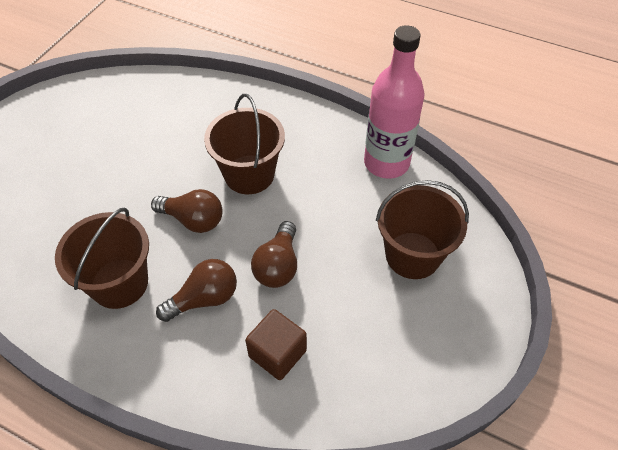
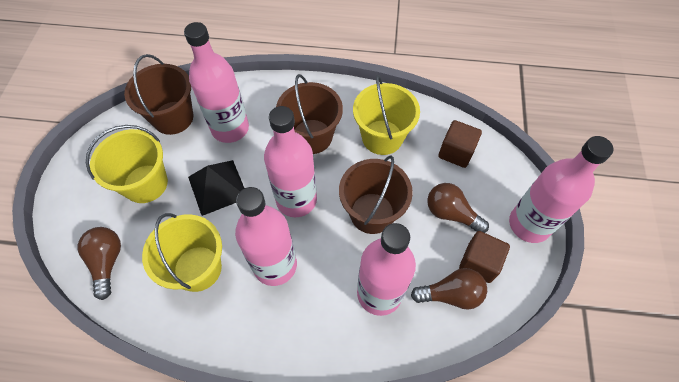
black pyramid: none = 0 -> [188,160,245,216] = 1
brown cube: [245,309,307,380] = 1 -> [438,120,482,168] [459,231,510,283] = 2
pink bottle: [364,25,425,179] = 1 -> [184,22,249,143] [235,187,297,286] [264,106,317,217] [357,223,416,316] [509,136,613,243] = 5
yellow bucket: none = 0 -> [86,125,168,203] [142,213,222,292] [353,75,420,155] = 3

